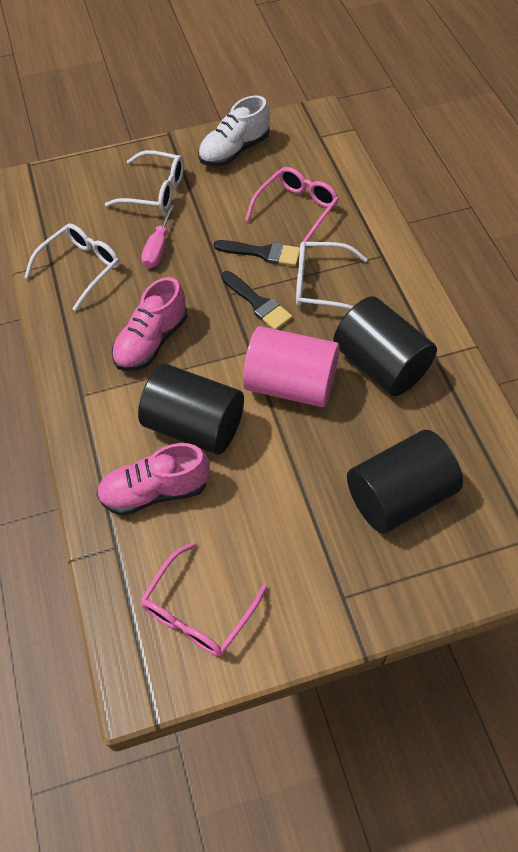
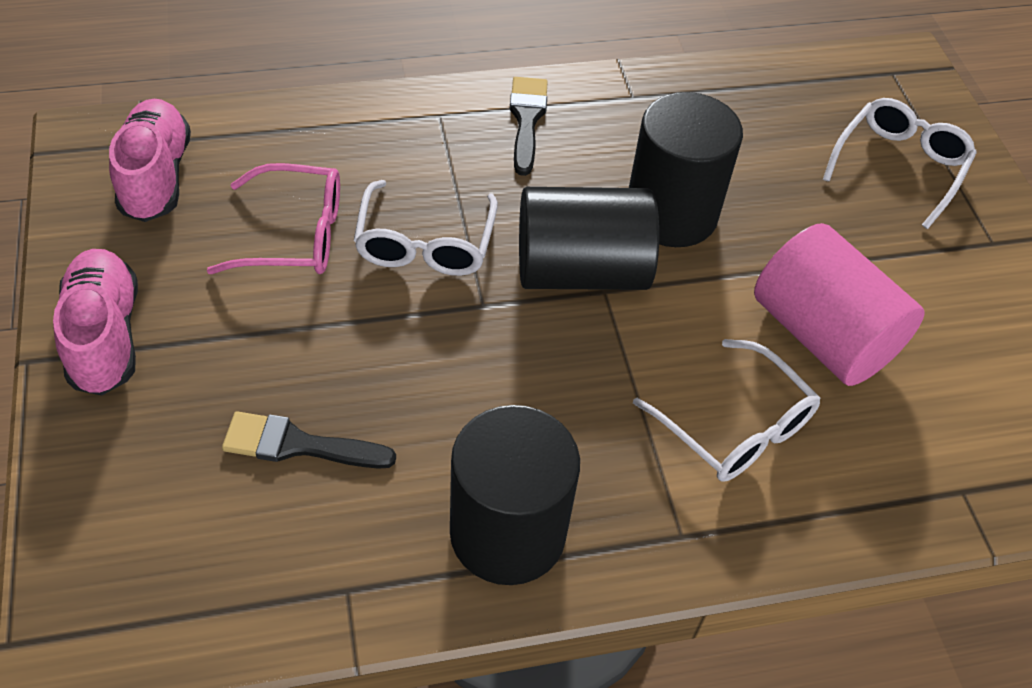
pink glasses: [140,542,267,656] [245,167,339,242] = 2 -> [207,163,340,274] = 1
pink screwdriver: [141,205,174,268] = 1 -> none = 0
white shoe: [198,95,270,167] = 1 -> none = 0

